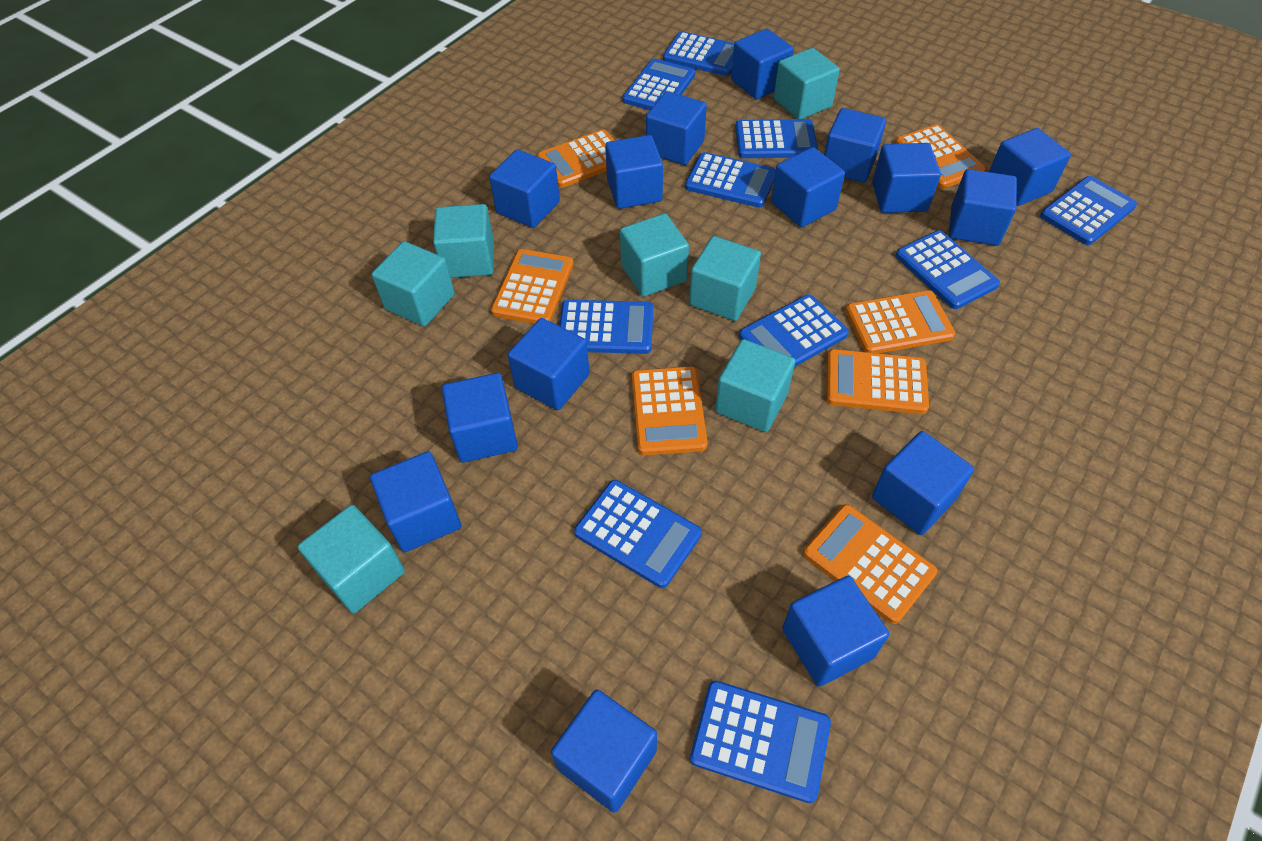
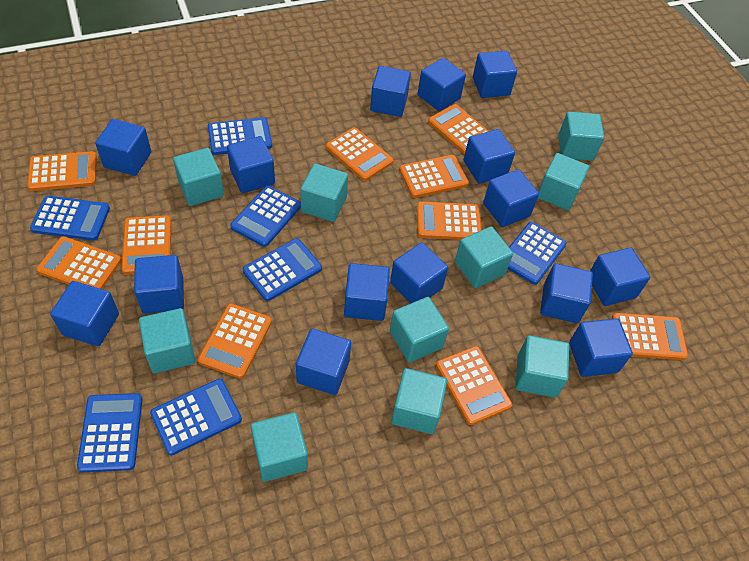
blue calculator: [559,300,653,354] [574,480,702,588] [623,59,695,110] [663,32,734,76] [685,152,776,208] [690,681,831,803] [735,119,818,158] [739,294,849,367] [895,230,1000,309] [1040,176,1137,245] = 10 -> [30,196,110,241] [77,393,142,472] [150,379,242,455] [208,117,272,155] [230,186,301,247] [243,238,322,301] [508,222,567,285] = 7
orange calculator: [491,249,574,324] [537,129,615,188] [632,367,708,455] [803,504,937,624] [826,349,929,414] [846,290,956,353] [895,124,986,189] = 7 -> [27,151,97,191] [36,236,122,289] [121,215,171,274] [198,303,272,379] [326,127,393,181] [399,155,469,198] [417,201,482,240] [428,104,488,154] [436,346,512,425] [612,313,688,360] = 10
turquoise cube: [298,505,405,613] [372,241,455,327] [433,204,494,278] [620,213,689,297] [689,236,761,321] [715,339,795,432] [774,48,840,119] = 7 -> [139,308,196,373] [173,148,224,206] [251,412,308,482] [300,163,348,222] [390,297,449,363] [391,368,447,434] [455,227,513,288] [515,335,569,398] [538,153,589,210] [558,112,604,161] = 10

